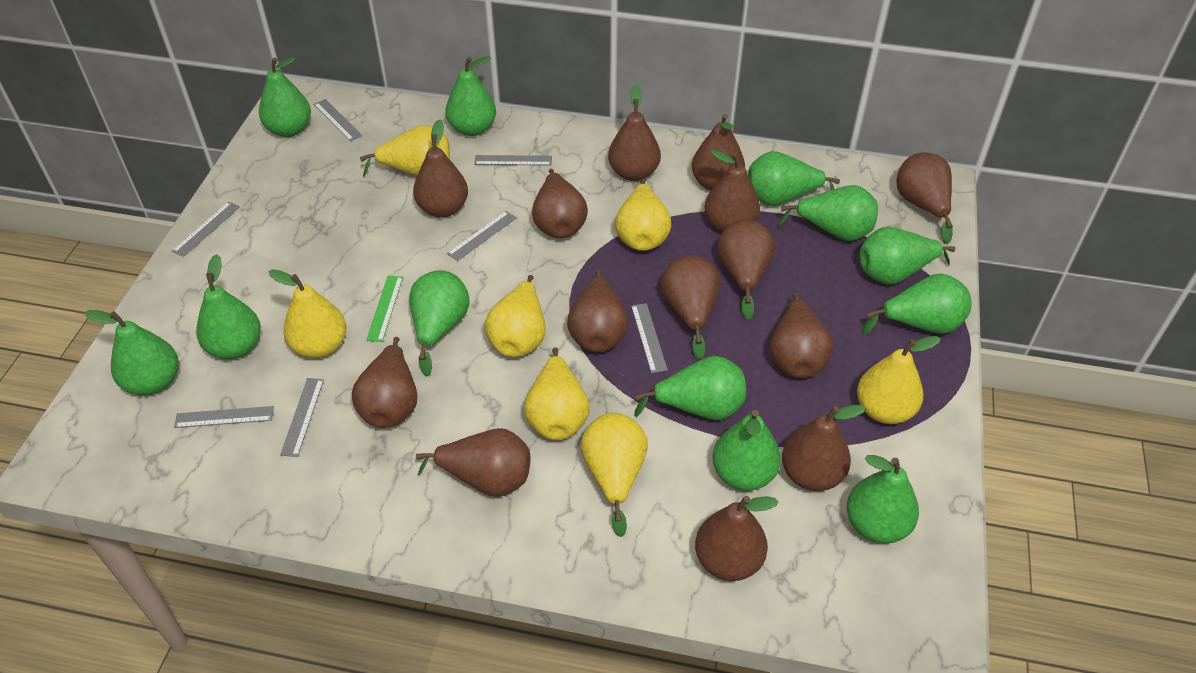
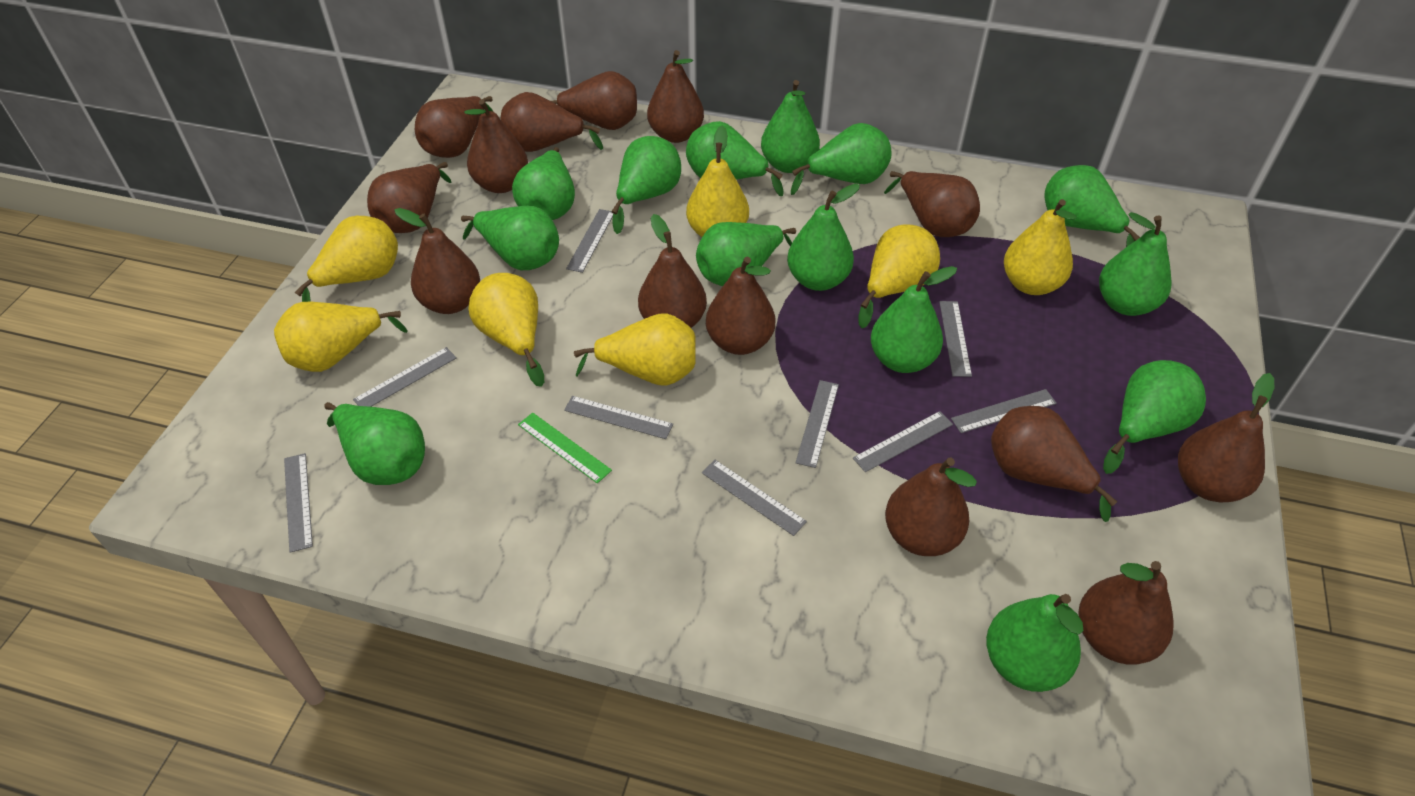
green pear: [84,310,178,395] [196,254,261,359] [259,57,311,137] [410,270,470,377] [446,56,496,136] [634,356,746,420] [712,410,781,491] [748,151,840,206] [777,185,878,241] [847,455,919,543] [860,227,956,285] [862,274,972,335] = 12 -> [324,402,425,485] [461,206,559,270] [512,147,575,220] [611,136,681,234] [686,121,784,196] [696,222,796,286] [761,80,820,173] [787,184,860,291] [791,123,892,195] [871,266,957,373] [986,594,1083,692] [1045,165,1140,247] [1099,212,1172,316] [1103,360,1206,474] = 14
grey ruler: [172,202,240,257] [174,406,274,428] [280,378,324,457] [314,99,362,141] [447,211,517,261] [474,155,552,166] [631,303,668,373] = 7 -> [284,453,313,553] [353,347,457,407] [564,396,673,439] [566,209,613,273] [702,460,807,536] [795,380,839,468] [853,411,953,472] [940,301,972,377] [951,389,1057,433] = 9

